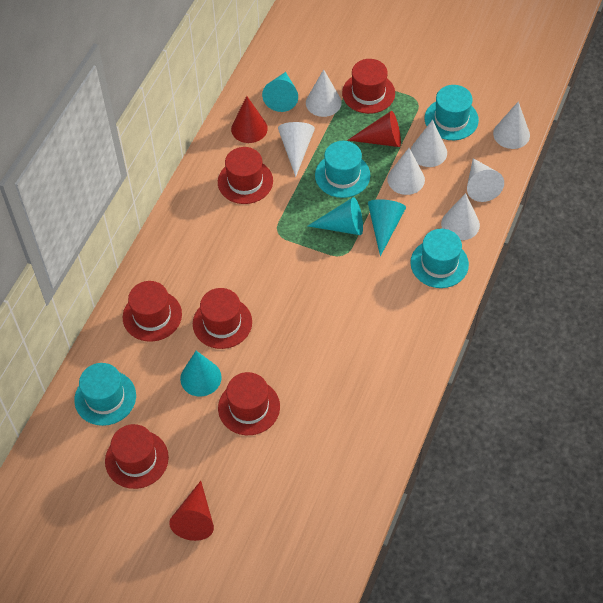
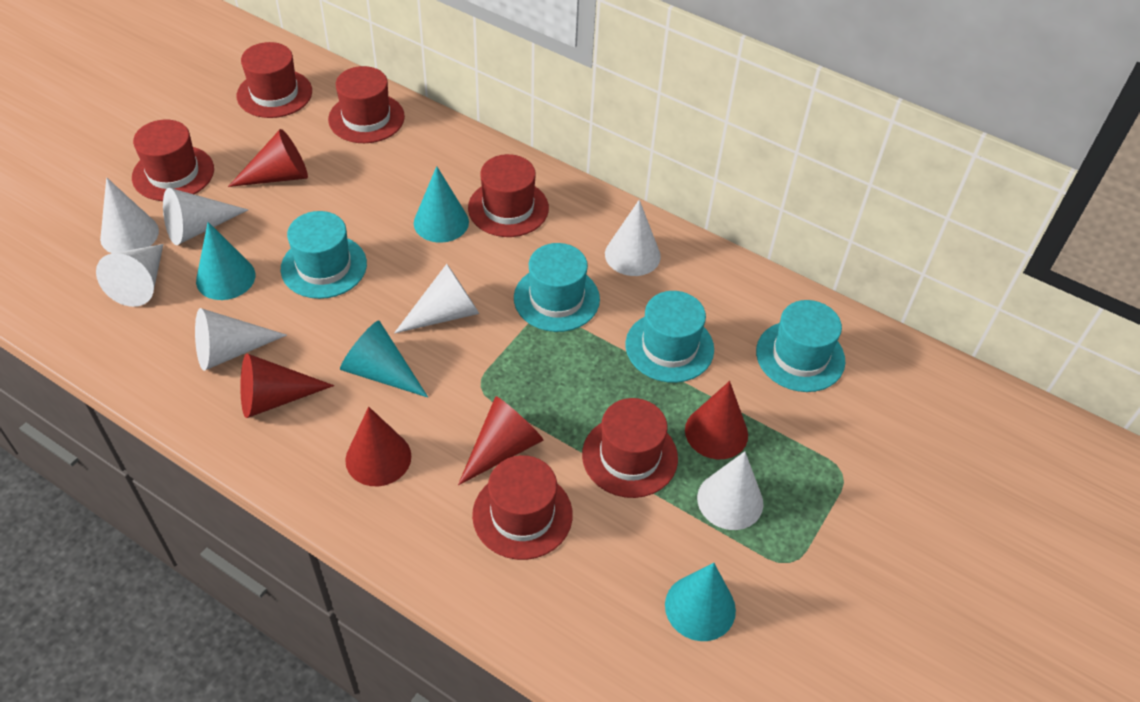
red cone: [169,481,214,541] [231,96,268,143] [347,111,401,147] = 3 -> [228,129,308,187] [240,354,334,418] [345,407,411,486] [458,396,544,485] [685,381,748,459] = 5

